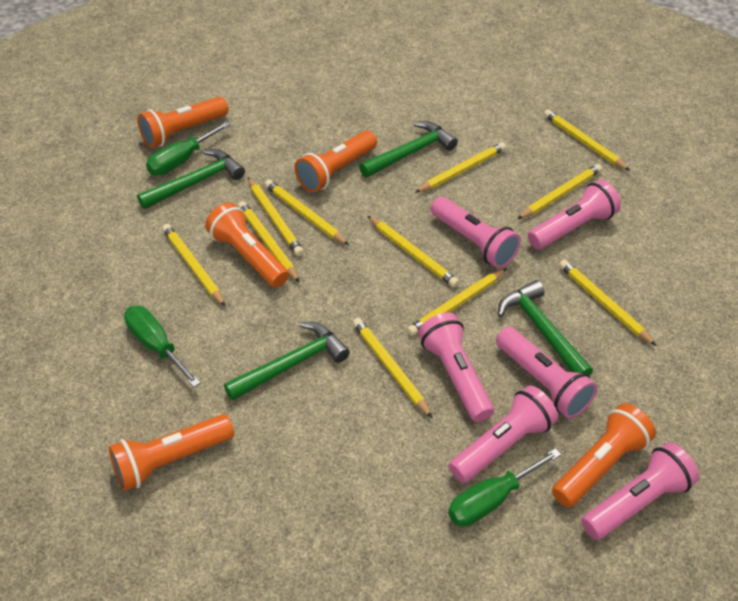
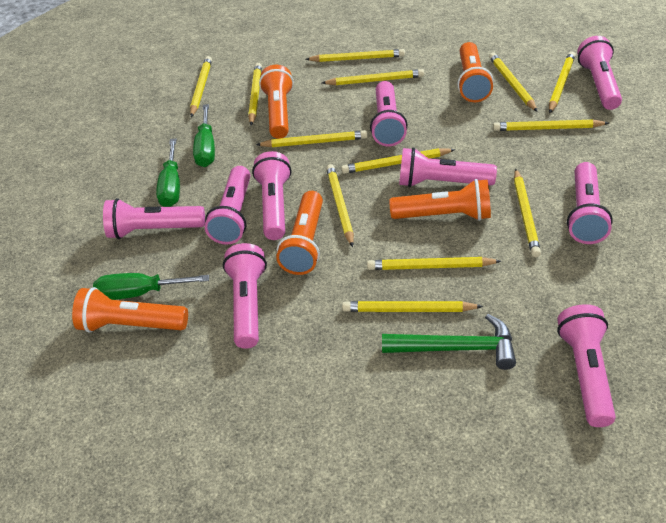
green hammer: [137,149,245,209] [224,322,350,401] [359,121,458,177] [498,280,593,376] = 4 -> [382,314,516,370] = 1
pink flashlight: [418,313,494,422] [431,197,521,268] [449,385,558,483] [496,327,598,419] [528,180,621,250] [581,442,699,540] = 6 -> [103,198,205,239] [205,166,250,245] [223,243,267,349] [252,151,291,240] [370,81,408,146] [399,147,497,187] [557,304,616,427] [567,162,613,244] [577,36,622,110] = 9
yellow pencil: [162,224,225,306] [238,201,300,283] [248,177,304,256] [264,179,349,245] [353,318,433,418] [368,216,459,287] [407,268,507,336] [415,142,506,193] [517,164,602,219] [544,109,630,171] [559,260,657,346] = 11 -> [190,56,212,117] [248,63,262,125] [256,130,368,147] [306,49,405,62] [322,69,425,85] [326,164,354,247] [341,148,455,174] [342,301,483,312] [367,257,501,270] [489,53,538,112] [493,119,609,131] [514,169,541,257] [549,51,575,113] = 13

